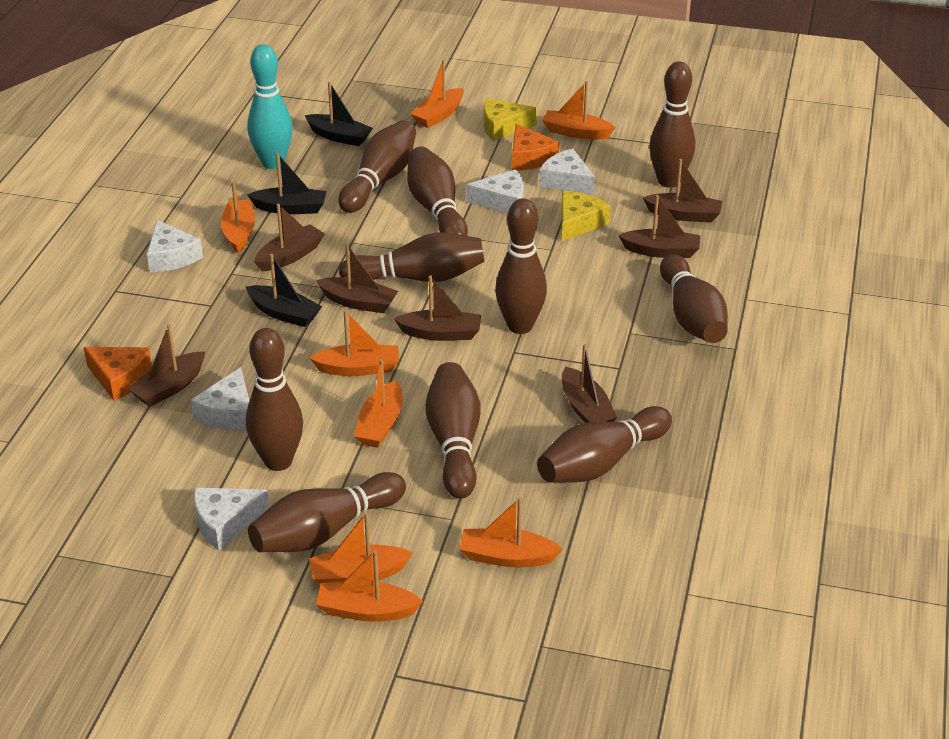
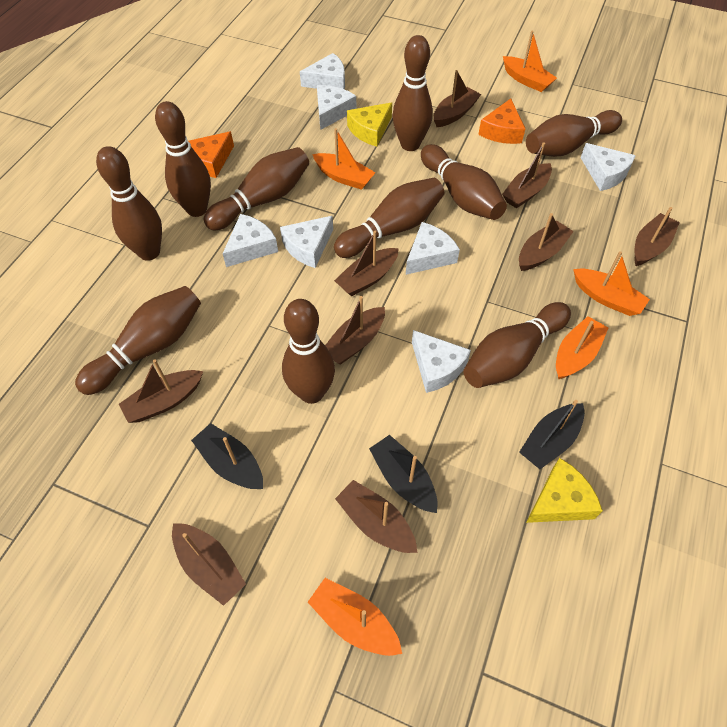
brown boat: [127,324,205,407] [254,204,325,271] [316,244,398,313] [394,275,481,341] [562,344,617,423] [618,195,700,258] [643,159,722,222] = 7 -> [119,359,203,423] [172,523,246,606] [325,296,385,364] [334,231,399,296] [335,480,417,553] [434,70,481,127] [502,142,552,208] [519,213,574,271] [634,207,680,266] = 9
orange boat: [221,182,255,253] [309,311,399,376] [309,512,413,585] [316,550,423,622] [354,359,403,448] [410,60,464,128] [459,497,563,568] [542,81,616,139] = 8 -> [308,578,402,656] [312,128,376,190] [503,30,557,92] [556,316,608,379] [573,251,650,316] = 5
turquoise bowling pin: [247,44,293,169] = 1 -> none = 0
white cheese: [147,220,203,272] [191,367,249,429] [194,488,269,550] [466,169,524,214] [539,149,595,195] = 5 -> [223,214,278,267] [280,216,333,268] [300,53,345,89] [317,85,356,130] [406,222,460,275] [412,330,471,393] [581,143,636,191] = 7

